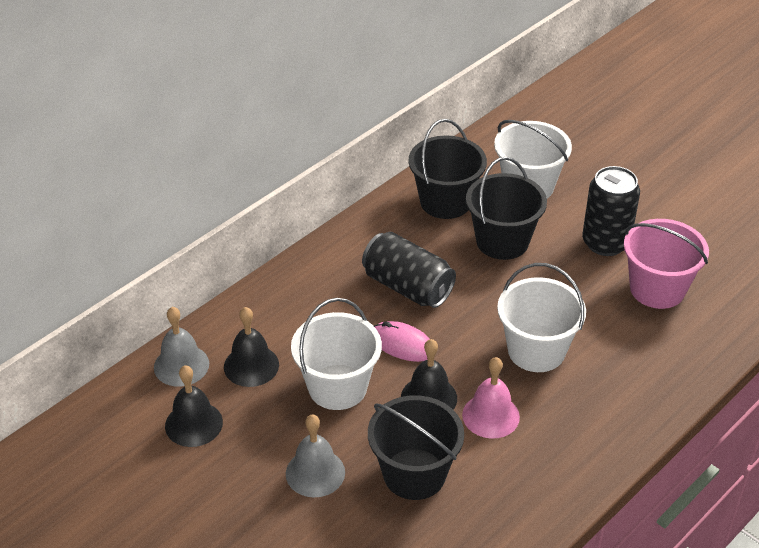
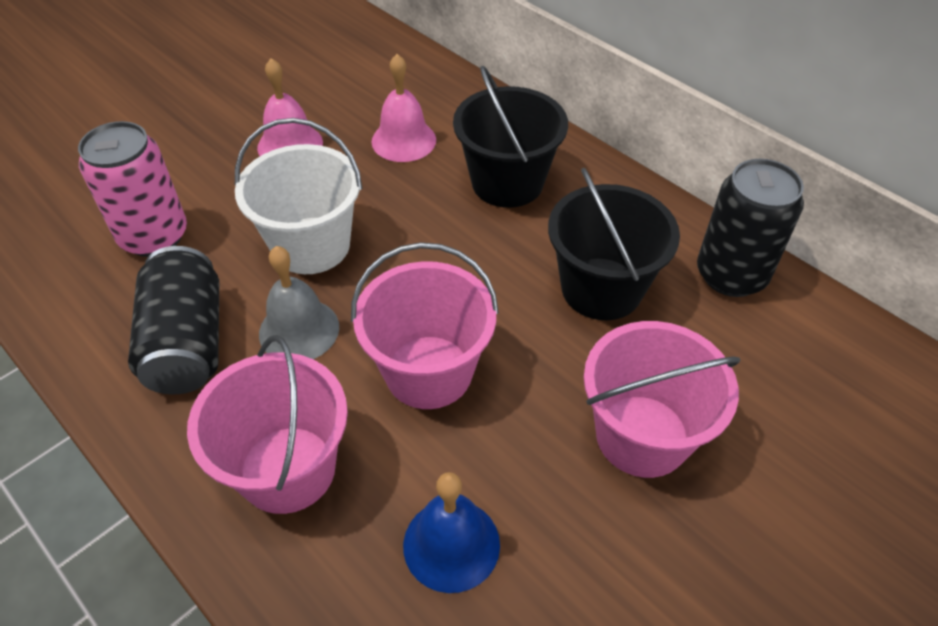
black bell: [165,365,223,447] [224,307,279,387] [401,339,457,410] = 3 -> none = 0
black bucket: [368,395,464,500] [408,119,487,219] [466,157,547,260] = 3 -> [453,66,568,208] [548,168,680,320] = 2
blue bell: none = 0 -> [403,472,500,593] = 1
grey bell: [154,307,209,387] [286,414,345,497] = 2 -> [259,246,339,359] = 1
pink bell: [462,357,520,439] = 1 -> [257,58,323,156] [371,54,436,162] = 2
pink bucket: [624,219,709,309] = 1 -> [187,335,348,514] [351,242,499,409] [584,321,741,478] = 3
pink can: none = 0 -> [78,121,187,257] = 1
pink mouse: [374,321,429,362] = 1 -> none = 0
white bucket: [291,298,382,410] [494,120,572,199] [497,263,586,372] = 3 -> [235,118,362,274] = 1

